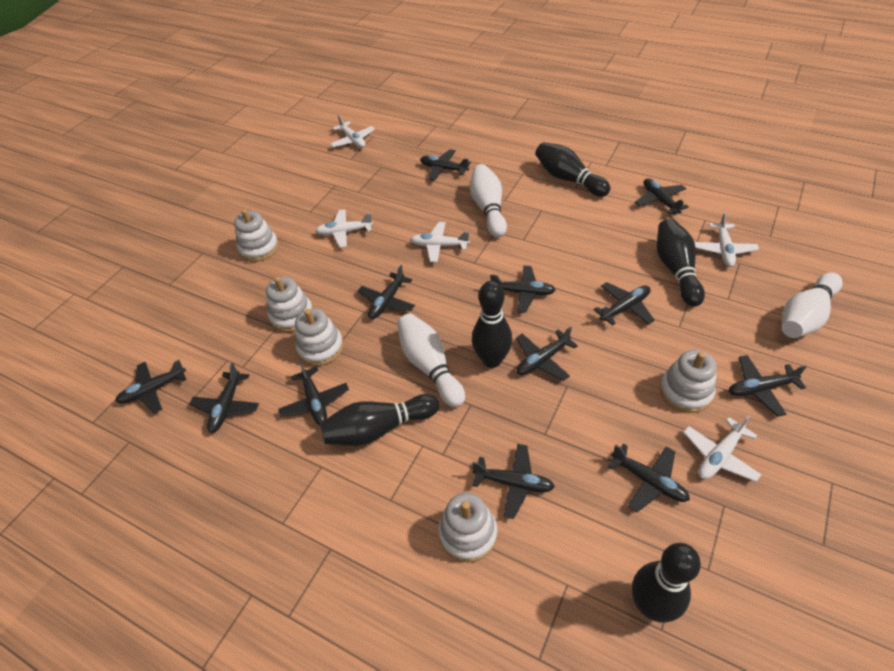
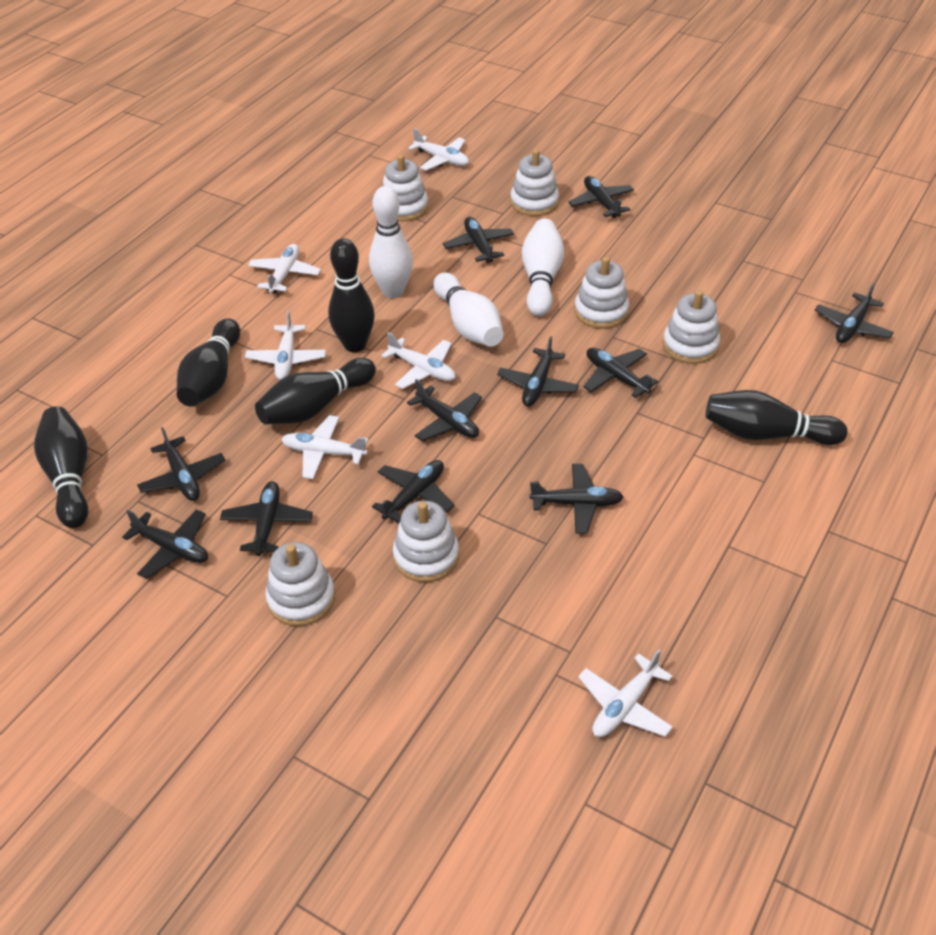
black plane: [115,360,186,414] [190,363,259,433] [278,361,349,425] [358,265,415,319] [420,149,471,181] [472,444,555,519] [490,266,555,313] [516,327,578,381] [593,282,655,326] [608,444,690,512] [635,178,689,214] [729,355,807,417] = 12 -> [122,509,208,579] [137,427,226,501] [220,481,313,556] [372,460,454,523] [407,379,482,441] [443,217,514,263] [497,336,579,406] [530,464,623,533] [568,176,634,218] [583,348,658,398] [815,283,894,343] = 11
white plane: [315,209,373,248] [330,115,375,148] [410,222,470,262] [683,415,762,482] [694,213,759,267] = 5 -> [245,311,326,380] [248,244,321,293] [281,415,368,479] [381,332,455,389] [408,129,469,171] [578,649,673,737] = 6
white stacking toy: [234,209,279,262] [266,276,313,332] [295,308,344,366] [438,493,497,563] [660,350,717,413] = 5 -> [265,542,335,626] [382,154,428,221] [393,501,459,582] [510,149,559,216] [575,257,629,329] [663,290,720,364] = 6

